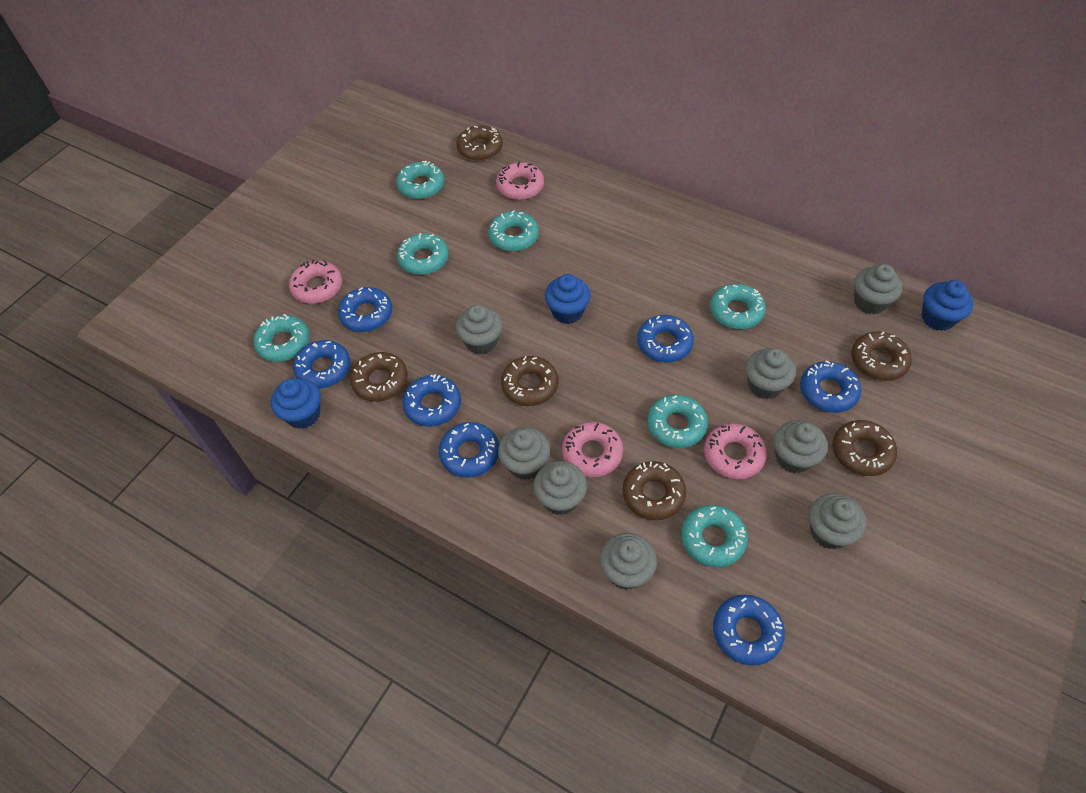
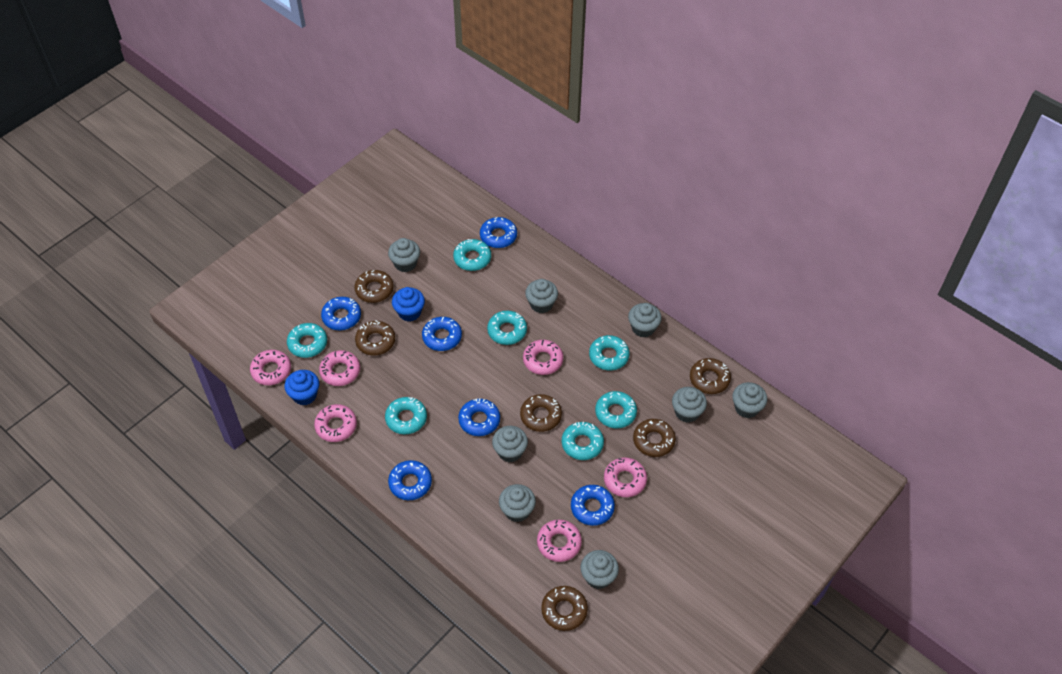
blue cupcake: [271,378,321,429] [545,274,591,324] [922,280,973,331] = 3 -> [284,370,319,406] [392,287,425,322] = 2
blue donut: [293,340,350,389] [338,287,392,332] [402,374,461,427] [439,422,499,478] [637,315,694,363] [713,595,785,666] [800,361,861,413] = 7 -> [321,297,361,330] [388,460,432,500] [422,317,462,351] [458,398,500,436] [480,217,517,248] [571,485,615,526] = 6
pink donut: [289,260,342,304] [496,162,544,200] [562,422,623,477] [704,423,767,479] = 4 -> [250,350,291,385] [314,404,357,442] [319,350,360,386] [523,340,563,375] [537,520,582,562] [604,457,647,497] = 6

